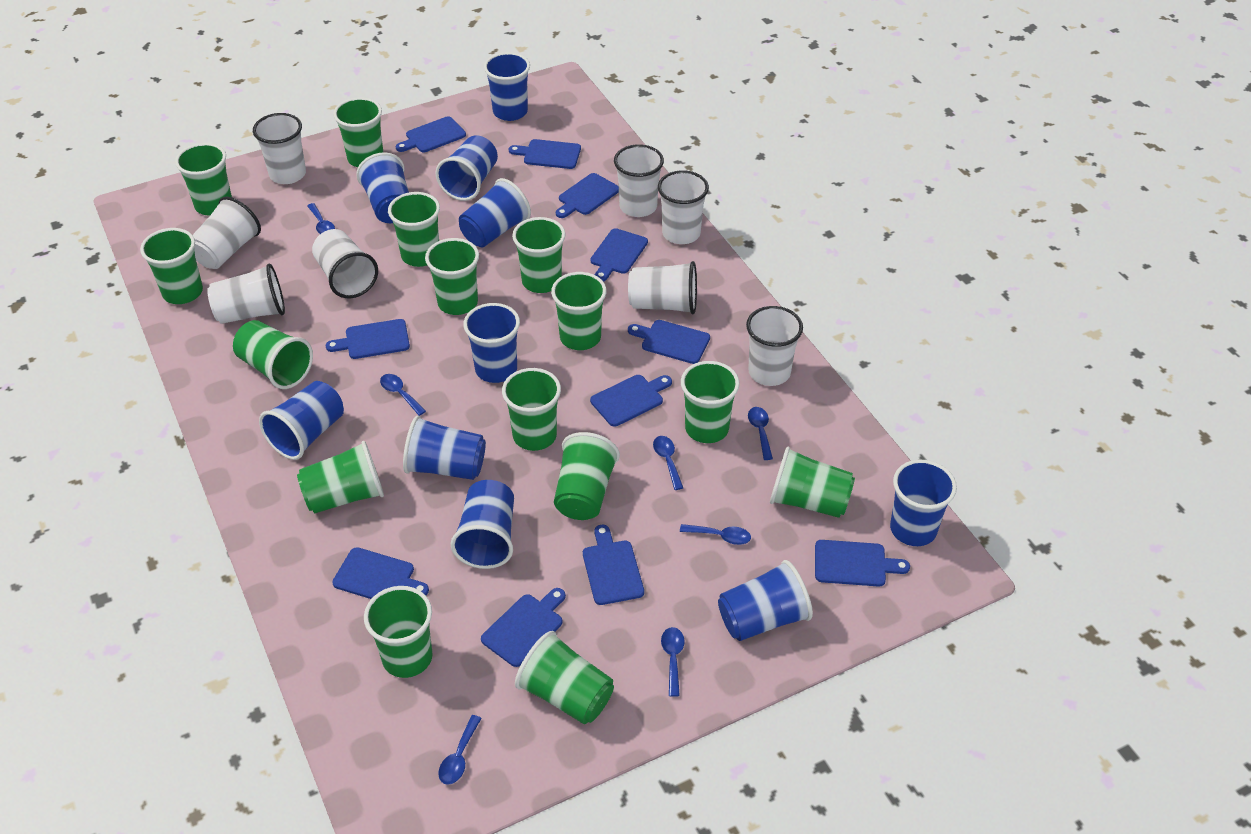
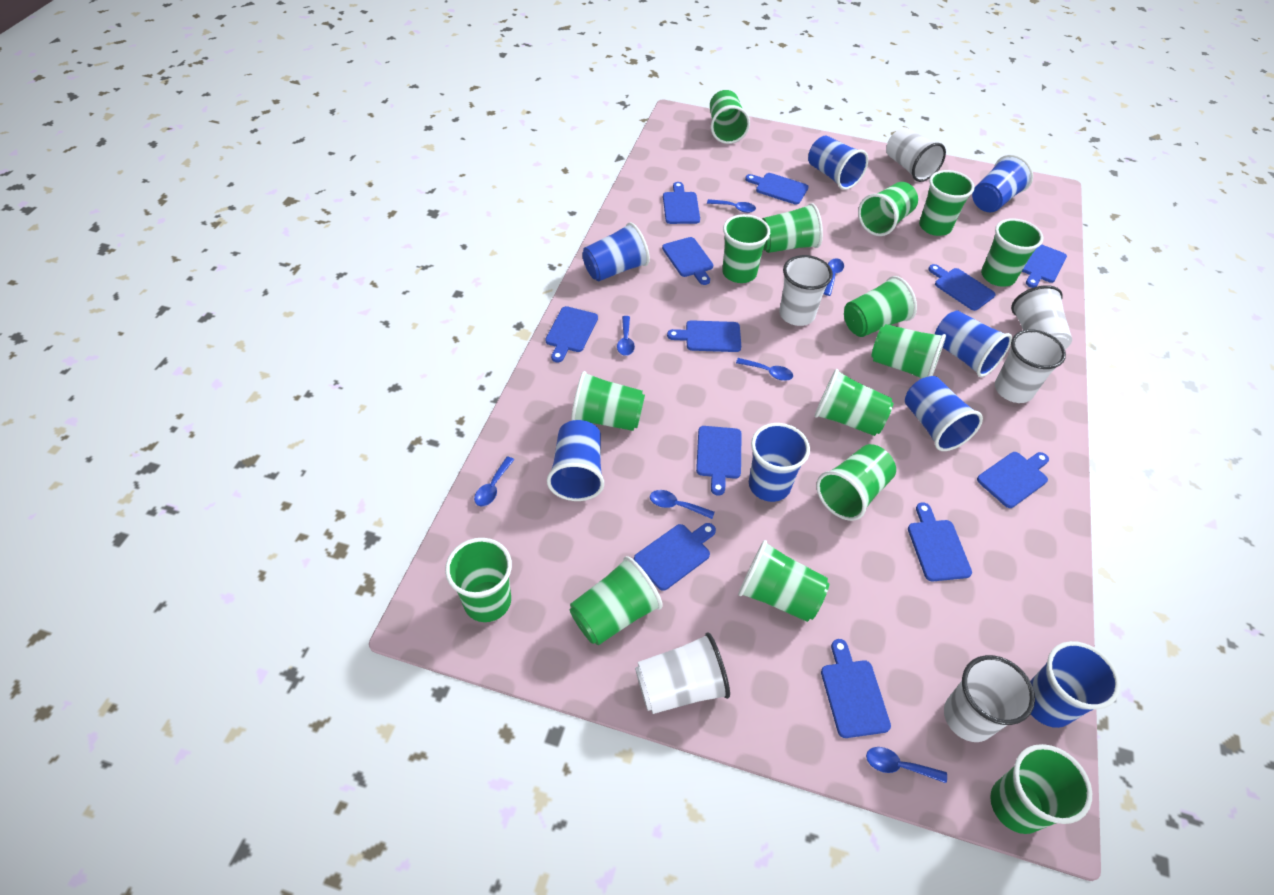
blue cup: [259,381,344,460] [356,152,409,223] [403,416,486,480] [436,135,498,201] [451,480,514,569] [459,178,531,247] [463,303,520,383] [484,52,530,121] [718,560,813,641] [890,460,957,546] = 10 -> [547,420,604,501] [582,222,650,281] [749,423,810,502] [808,136,868,190] [905,376,983,451] [935,310,1012,377] [972,155,1033,213] [1030,641,1120,728] = 8
blue cutting board: [326,319,410,359] [332,547,429,599] [396,116,466,152] [481,588,566,667] [509,139,581,169] [556,173,619,218] [583,525,644,605] [590,228,648,282] [590,375,672,427] [628,320,710,364] [815,540,910,587] = 11 -> [545,306,598,362] [634,523,716,591] [662,237,713,285] [663,182,700,224] [667,320,741,352] [696,426,742,496] [745,173,809,205] [821,639,891,738] [908,502,972,582] [928,264,996,311] [977,452,1049,508] [1022,244,1067,288] = 12
white cup: [193,197,261,269] [207,264,285,324] [253,113,306,184] [312,229,378,298] [614,144,664,217] [628,261,697,314] [658,170,709,244] [746,306,803,386] = 8 -> [635,633,730,714] [779,255,833,326] [886,127,946,182] [944,655,1035,742] [995,330,1066,403] [1011,285,1072,350] = 6

